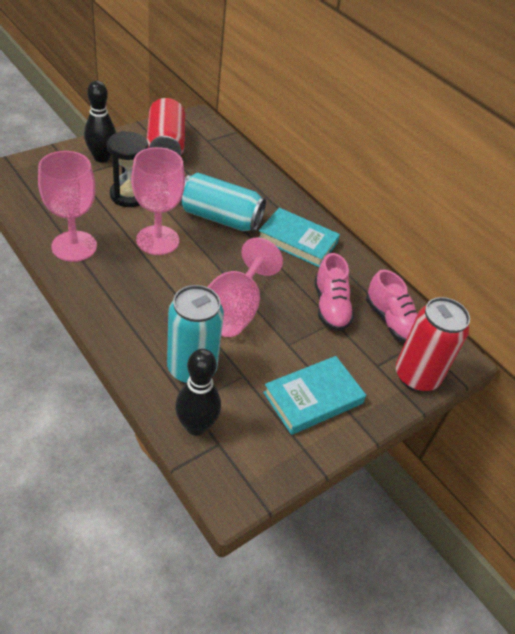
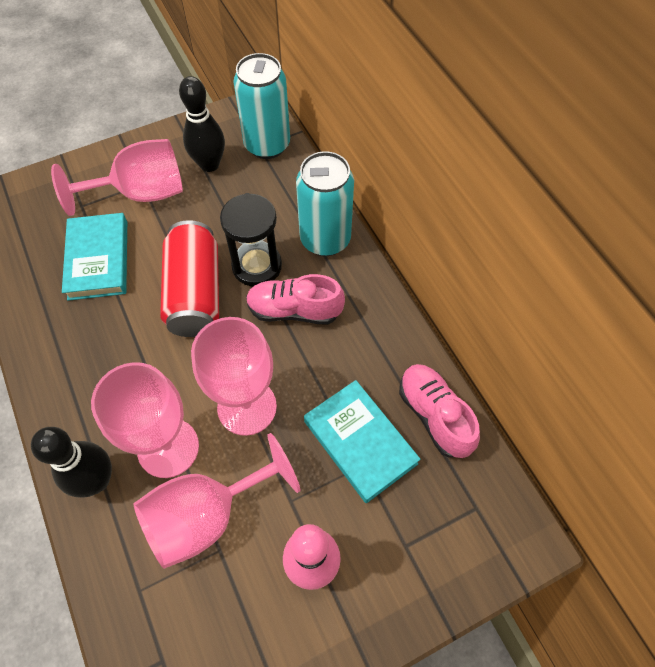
pink bowling pin: none = 0 -> [283,524,341,590] = 1
pink goblet: [38,151,97,262] [131,147,185,255] [208,238,283,337] = 3 -> [51,139,183,216] [91,362,199,478] [134,433,301,569] [191,317,277,436] = 4
red can: [147,98,185,156] [396,297,470,392] = 2 -> [160,220,219,337] = 1

